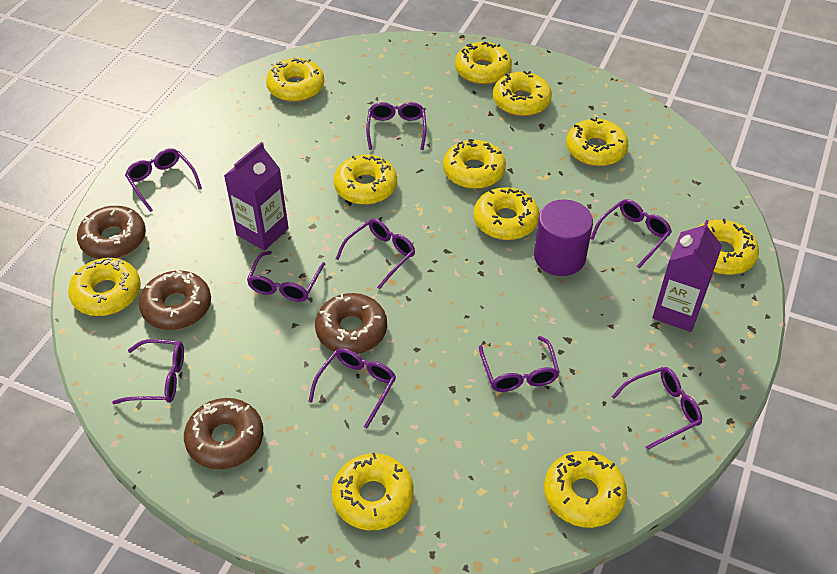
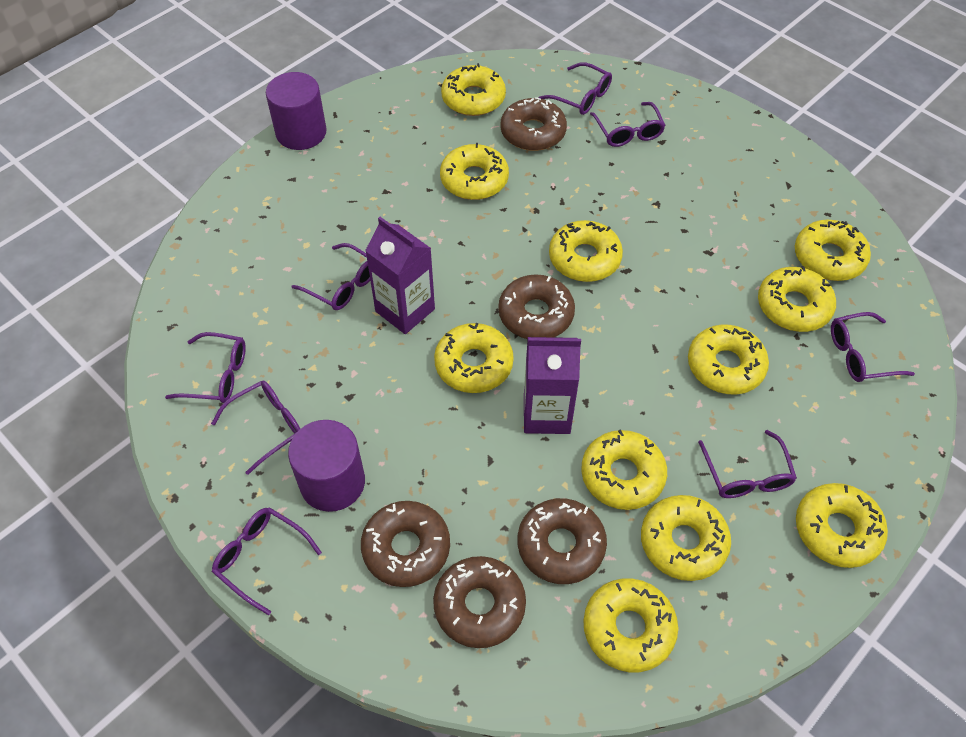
brown donut: [77,206,146,259] [139,271,211,330] [184,398,263,469] [315,293,387,354] = 4 -> [361,501,450,587] [433,556,526,648] [498,274,575,339] [501,97,567,151] [518,498,607,584] = 5
purple cylinder: [534,199,593,276] = 1 -> [266,72,327,150] [288,420,365,512] = 2
purple glasses: [112,339,184,404] [125,148,202,212] [247,251,325,302] [308,348,396,428] [336,218,415,290] [366,102,426,150] [479,336,560,392] [590,199,672,268] [611,367,702,450] = 9 -> [165,332,246,403] [211,380,300,475] [212,507,322,615] [291,243,370,310] [538,62,612,115] [590,102,666,147] [698,430,797,498] [831,312,915,382] = 8

